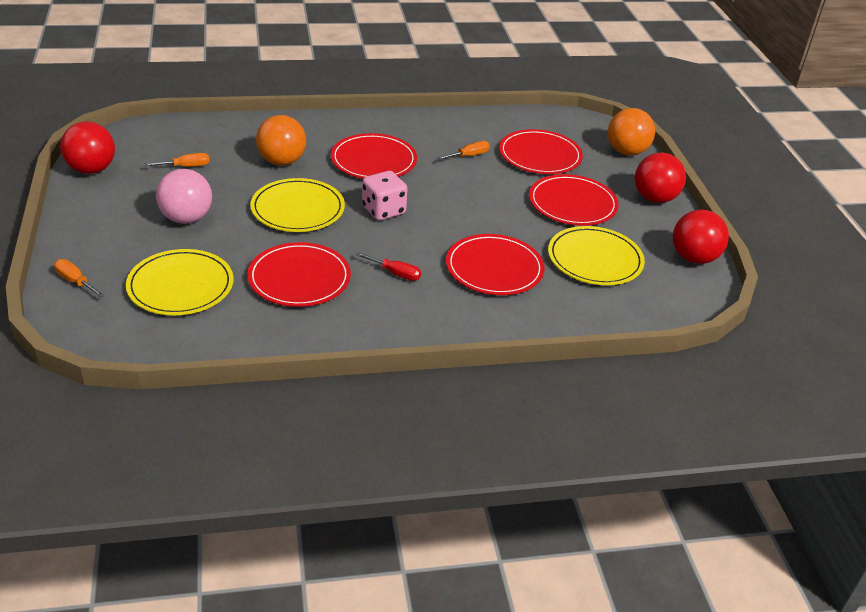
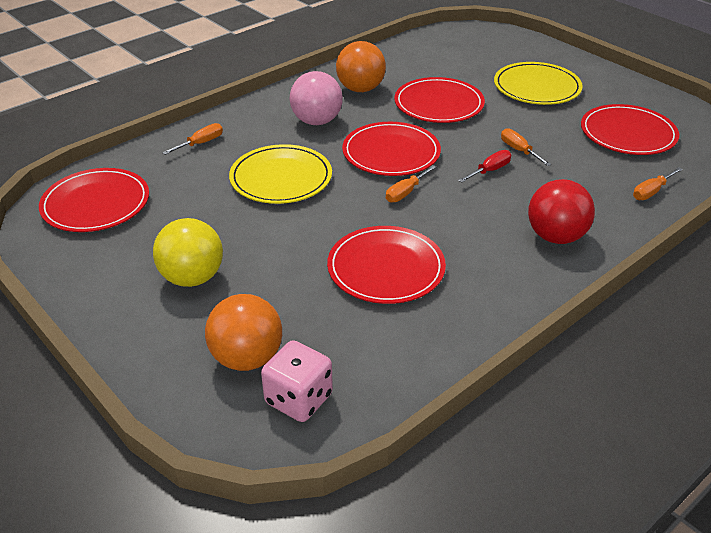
orange screwdriver: [54,259,105,298] [144,153,209,167] [437,141,490,160] = 3 -> [162,123,223,155] [386,165,436,203] [501,128,552,166] [633,167,683,200] = 4
red ball: [60,122,115,174] [635,153,686,203] [673,210,729,264] = 3 -> [528,179,595,244] = 1
yellow ball: none = 0 -> [153,218,223,287] = 1
yellow plate: [126,249,234,315] [250,178,345,232] [548,226,645,285] = 3 -> [229,144,332,204] [494,62,583,105] = 2

